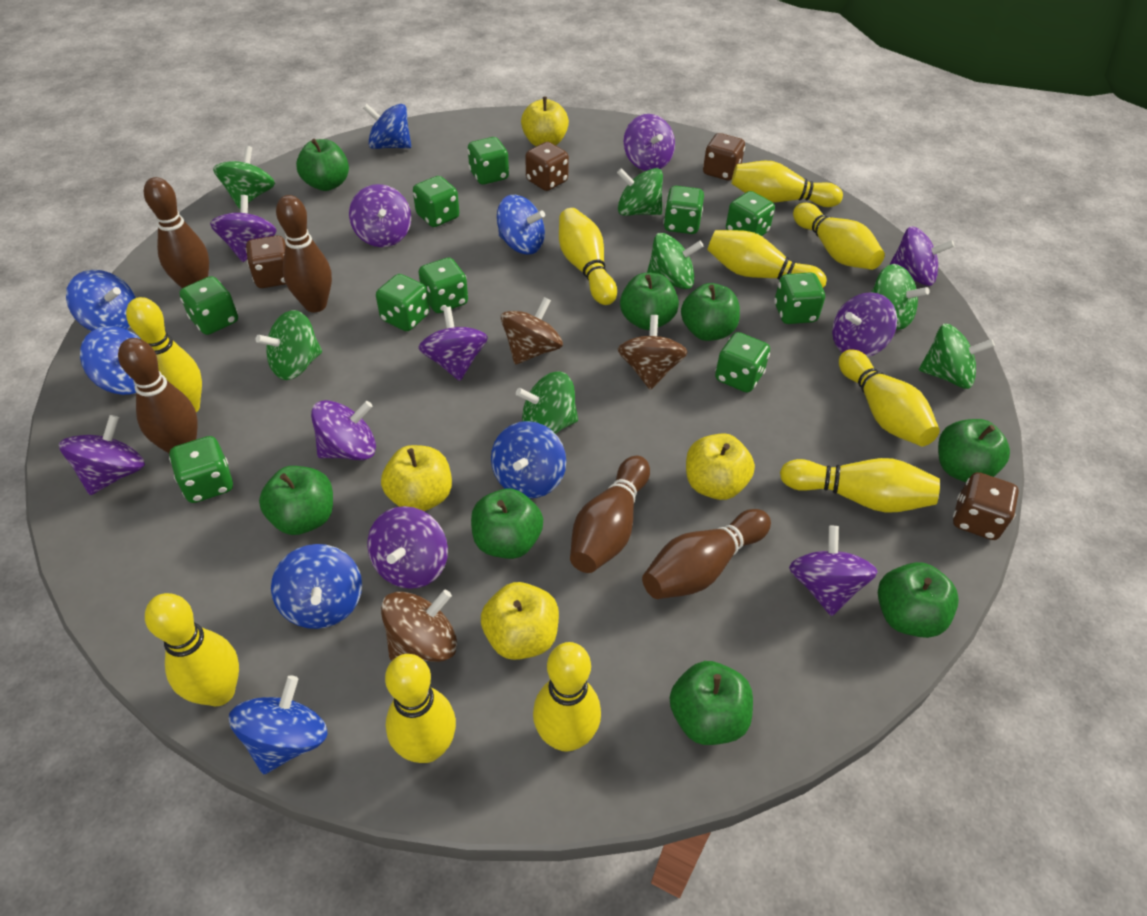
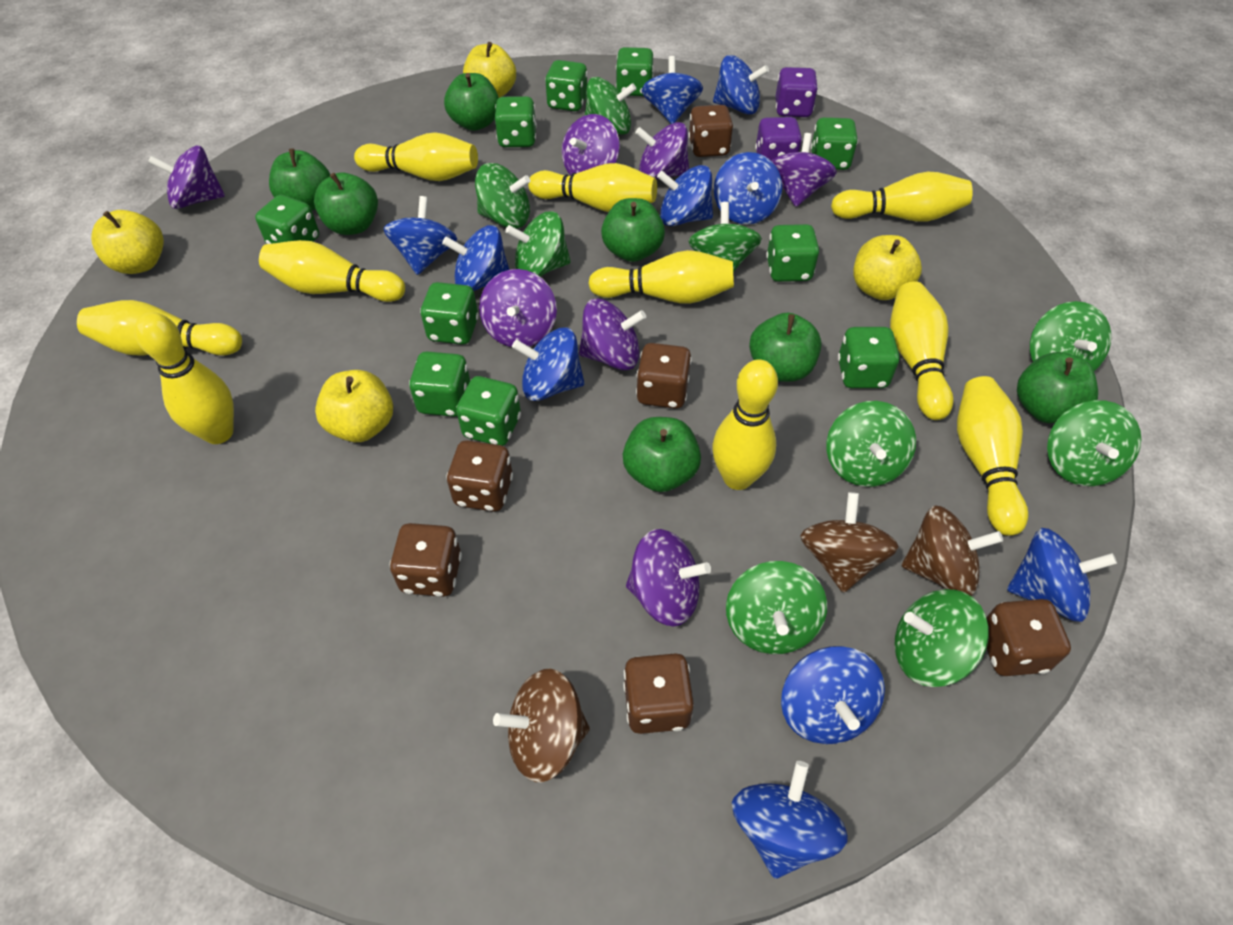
blue spinning top: [66,270,136,331] [80,326,141,395] [229,675,328,775] [271,544,362,629] [363,104,411,149] [491,421,566,498] [497,195,545,255] = 7 -> [383,196,457,275] [442,225,509,291] [512,328,584,401] [641,56,703,124] [657,165,713,226] [713,55,769,115] [714,152,782,224] [732,761,848,879] [781,646,885,744] [1007,528,1117,622] = 10
brown bowling pin: [118,338,198,454] [144,177,209,288] [276,195,332,312] [570,456,650,573] [642,509,771,599] = 5 -> none = 0
brown dice: [246,235,286,288] [525,142,569,191] [703,133,745,181] [953,472,1019,540] = 4 -> [390,523,462,597] [446,440,513,512] [623,653,694,734] [636,343,692,409] [688,105,733,157] [986,599,1071,676] = 6
green apple: [259,466,333,535] [296,139,349,191] [471,488,543,559] [620,273,679,330] [670,661,753,745] [681,283,740,341] [878,562,959,638] [938,419,1010,482] = 8 -> [269,149,330,211] [314,172,378,235] [444,73,499,131] [601,198,665,262] [623,417,701,492] [749,313,822,382] [1017,352,1098,423] = 7
green spinning top: [213,146,275,209] [256,310,322,380] [516,371,578,434] [617,168,663,216] [647,233,704,289] [871,264,930,330] [919,324,995,389] = 7 -> [475,163,530,228] [505,211,571,277] [585,77,636,135] [688,202,762,272] [726,561,827,654] [826,401,916,487] [894,589,989,687] [1030,301,1111,371] [1047,400,1141,486] = 9
purple dice: none = 0 -> [755,117,802,161] [776,67,818,117] = 2
purple spinning top: [59,415,145,495] [210,195,277,262] [311,400,376,460] [349,184,411,247] [367,506,448,589] [418,307,488,381] [624,114,675,171] [789,526,878,616] [832,292,897,357] [889,226,954,286] = 10 -> [148,146,225,209] [479,269,557,347] [562,114,620,175] [579,299,646,370] [626,529,711,627] [635,122,689,180] [772,133,837,207] = 7

